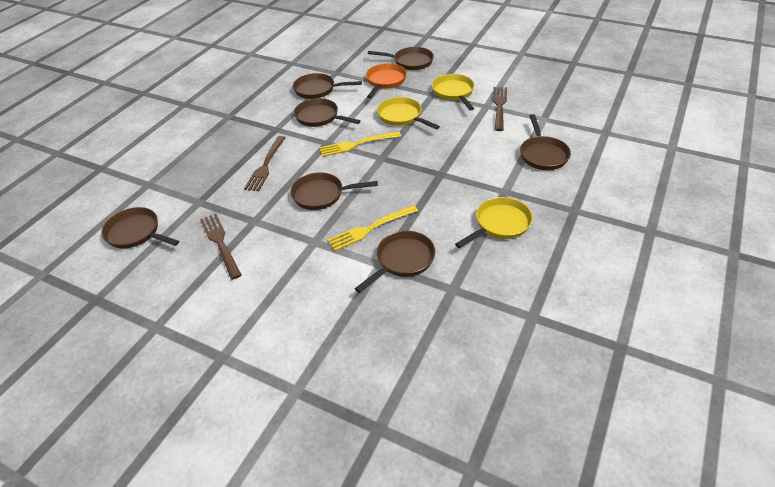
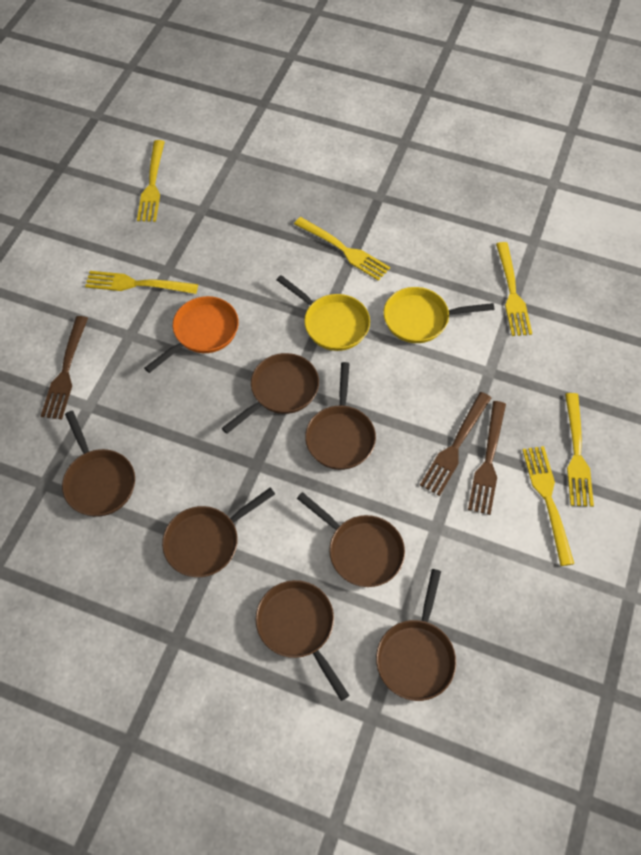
yellow fork: [319,131,401,157] [327,205,418,251] = 2 -> [85,271,198,294] [137,140,165,222] [294,217,390,281] [496,242,532,336] [523,446,574,566] [565,393,594,507] = 6
yellow pan: [377,97,440,130] [432,74,475,110] [455,197,533,248] = 3 -> [277,275,370,351] [384,287,494,343] = 2

